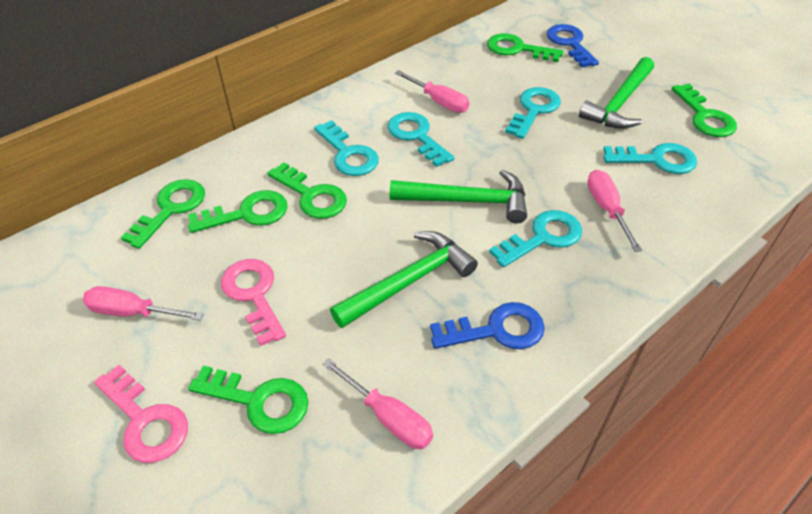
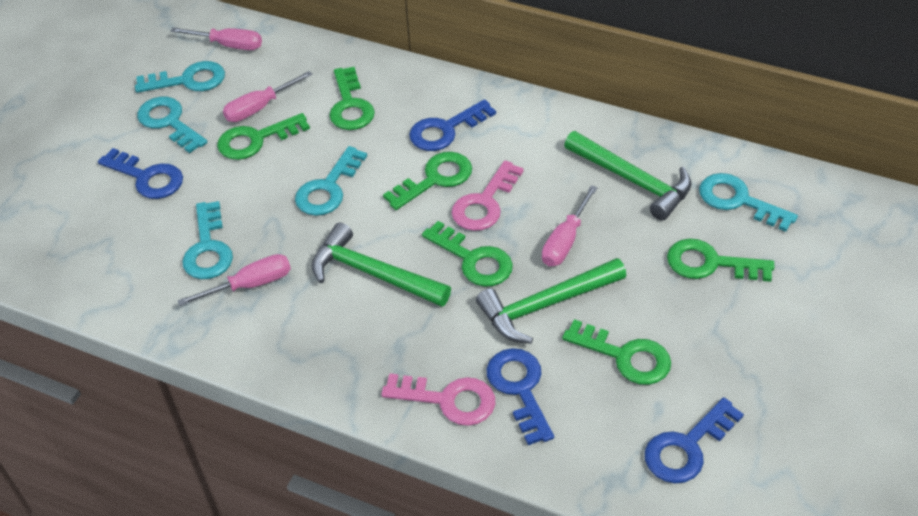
blue key: [430,302,545,349] [546,24,599,67] = 2 -> [98,148,183,199] [409,99,496,151] [487,348,554,445] [645,397,744,483] = 4

